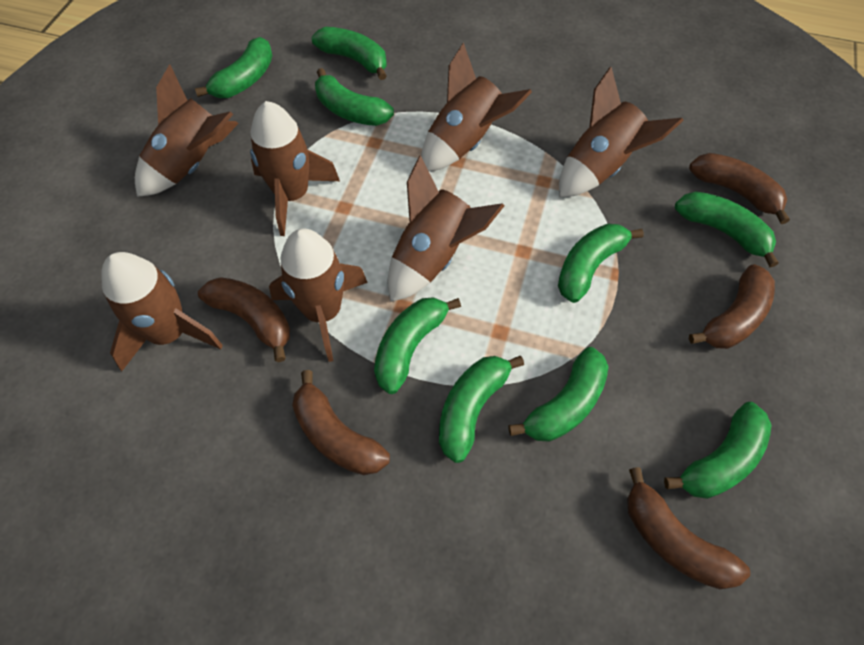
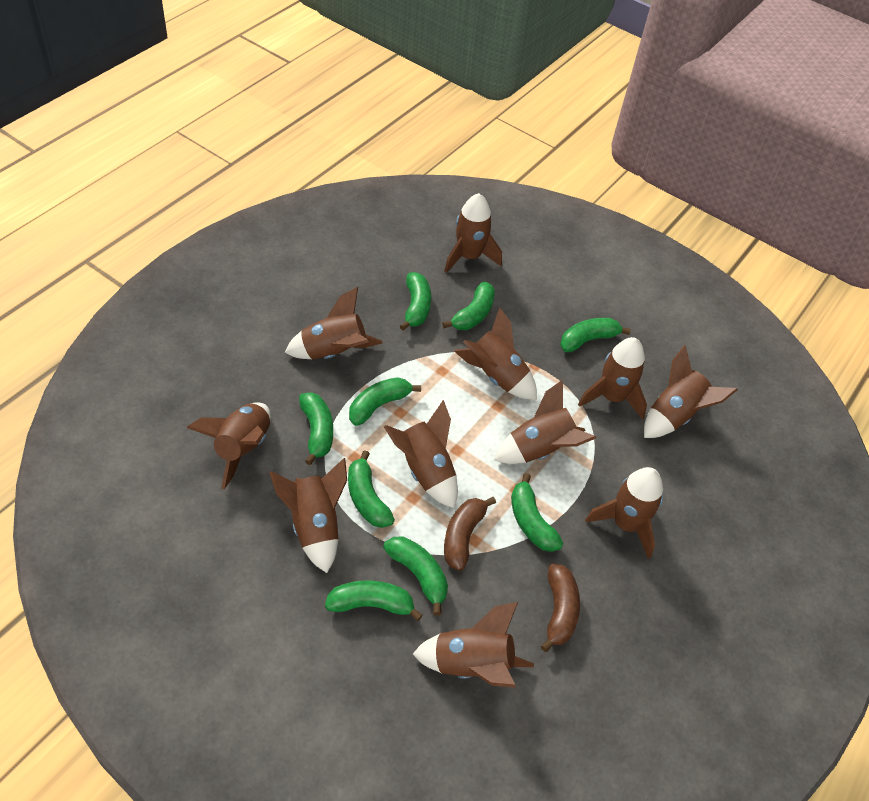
brown banana: [198,277,290,362] [292,370,390,475] [627,467,751,589] [689,153,790,224] [689,264,775,349] = 5 -> [444,497,496,571] [541,563,580,652] = 2
brown rocket: [101,252,223,371] [135,64,239,197] [250,101,340,236] [269,229,368,362] [387,155,504,302] [421,43,532,171] [559,67,684,197] = 7 -> [187,402,270,489] [269,458,347,573] [285,287,382,359] [384,400,458,508] [413,602,534,688] [444,193,502,273] [454,307,537,400] [494,380,596,464] [578,337,647,420] [585,467,663,559] [644,345,738,438] = 11

